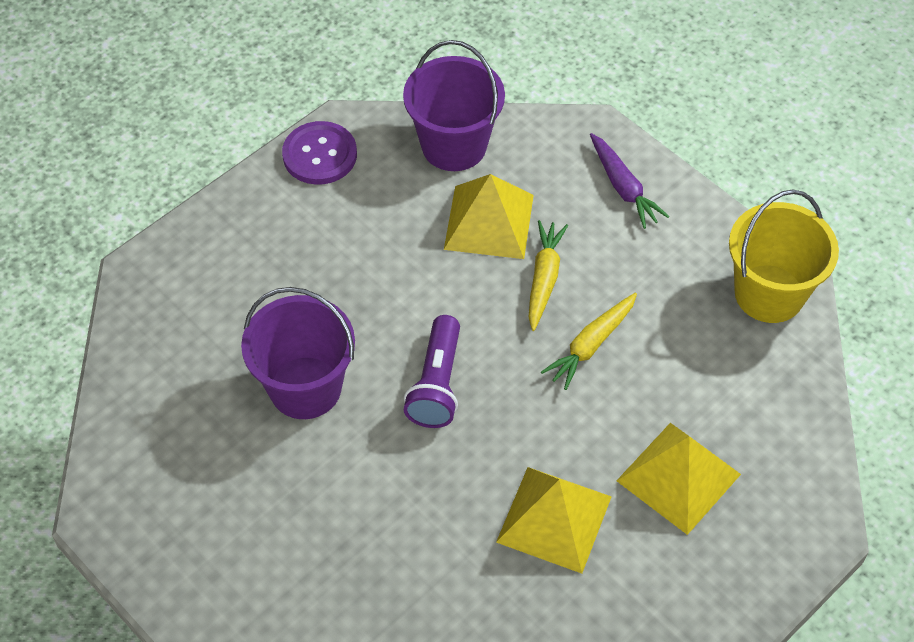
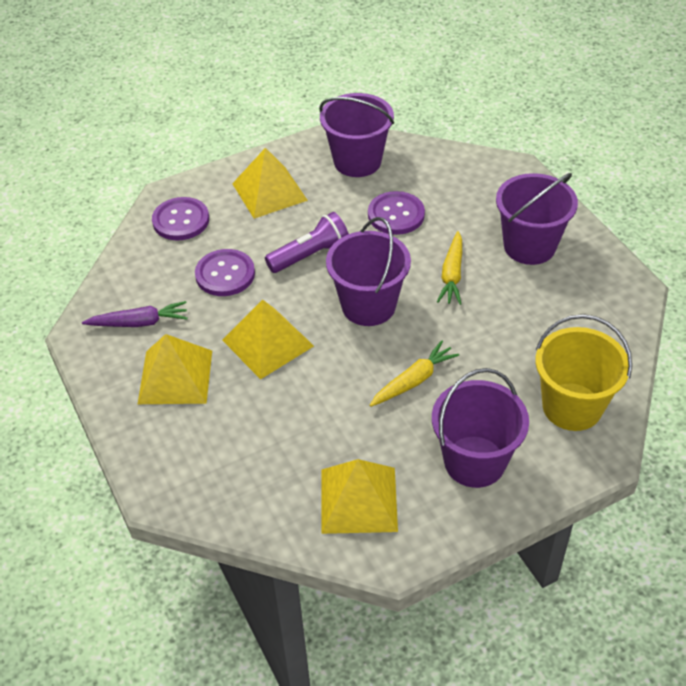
purple bucket: [241,287,355,419] [403,40,505,171] = 2 -> [319,93,394,177] [326,217,411,326] [432,368,529,488] [496,173,578,265] = 4
purple button: [282,121,357,185] = 1 -> [152,197,209,241] [195,249,255,296] [368,191,425,235] = 3
yellow pyramid: [444,174,534,259] [496,467,612,574] [617,423,741,535] = 3 -> [138,334,212,404] [222,300,314,379] [232,148,308,219] [321,459,398,534] = 4

